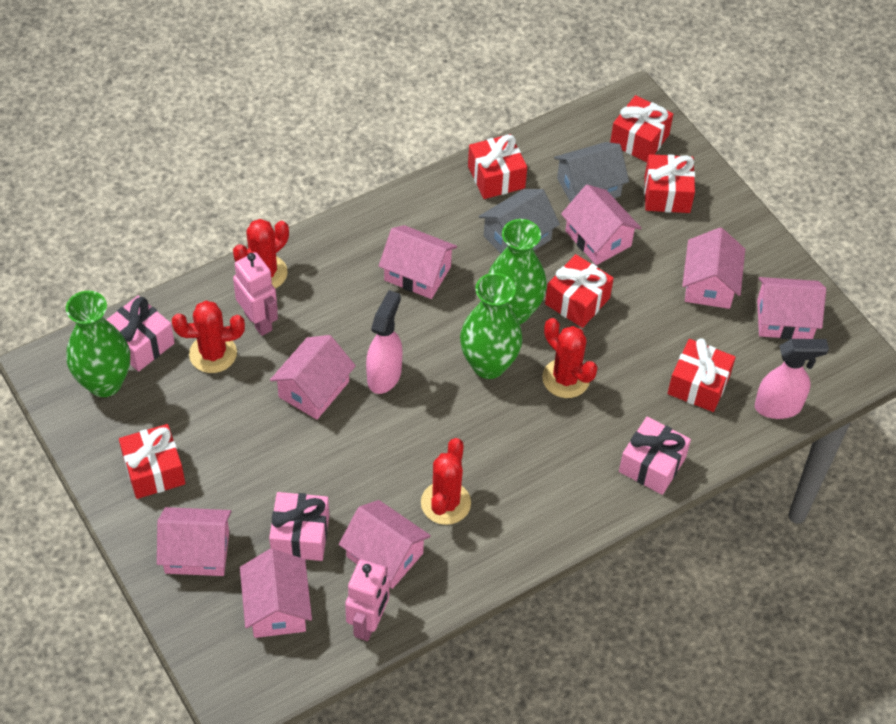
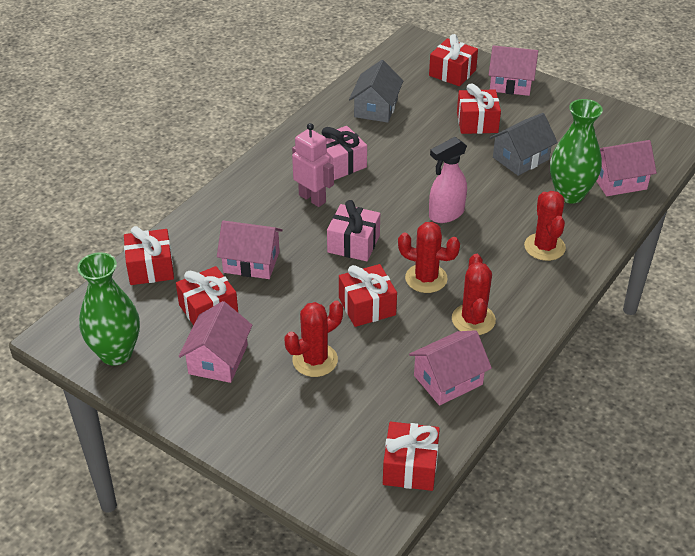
green vase: [66,291,130,397] [460,273,522,379] [488,219,547,324] = 3 -> [77,252,140,366] [550,99,603,204] = 2
pink gift: [106,296,175,371] [269,492,329,561] [619,417,691,495] = 3 -> [321,126,367,180] [327,200,380,261] = 2
pink house: [157,507,231,576] [240,549,312,638] [270,335,356,420] [339,500,431,589] [379,225,457,299] [561,185,641,265] [682,228,745,309] [757,277,826,339] = 8 -> [179,301,252,383] [217,220,283,279] [409,330,492,406] [489,45,538,96] [597,140,657,196] = 5
pink robot: [233,252,278,336] [345,559,389,641] = 2 -> [292,123,334,207] = 1
pink spray bottle: [366,290,402,394] [755,339,829,419] = 2 -> [429,137,467,223] = 1

